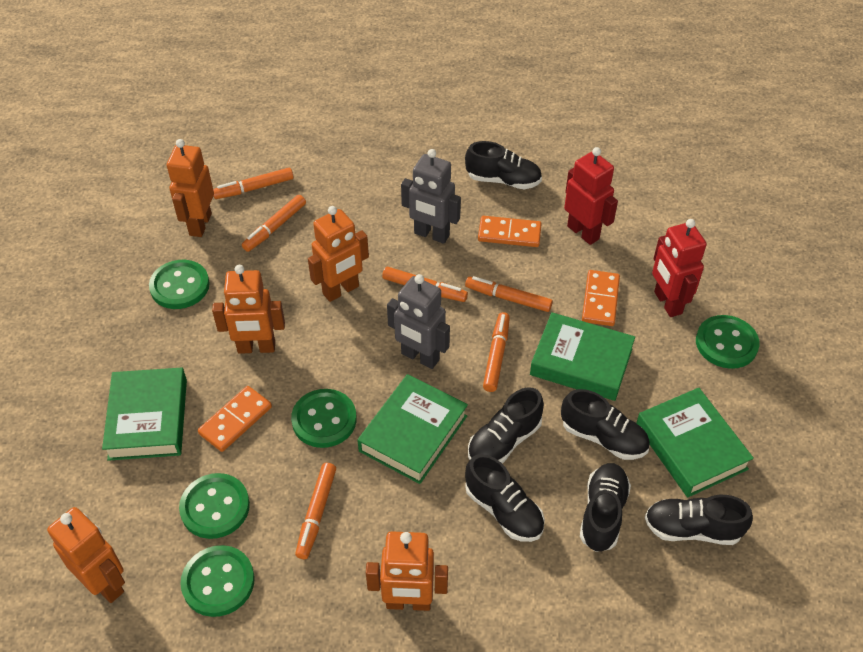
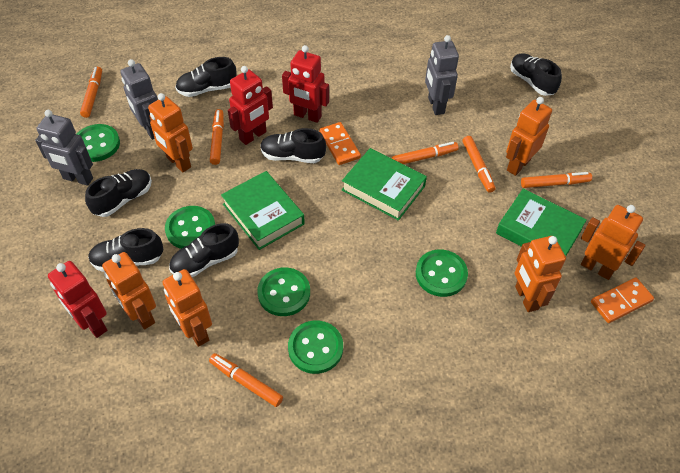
green book: [102,367,187,461] [357,374,468,484] [530,312,635,401] [637,388,754,497] = 4 -> [221,171,305,250] [342,148,427,221] [496,189,587,256] = 3
grey robot: [387,274,450,369] [401,149,461,244] = 2 -> [35,110,93,186] [120,59,158,140] [425,35,459,115] = 3
orange domino: [198,386,272,452] [478,216,542,247] [582,270,620,326] = 3 -> [319,122,361,165] [591,278,654,323] = 2
orange robot: [47,507,125,603] [167,139,214,237] [212,265,285,354] [308,206,369,302] [366,531,448,611] = 5 -> [102,252,156,330] [148,93,193,172] [162,269,212,347] [506,97,552,176] [514,236,566,312] [581,205,646,280] = 6
red robot: [564,147,618,245] [652,219,707,317] = 2 -> [48,261,107,338] [228,66,273,145] [282,45,329,123] = 3

